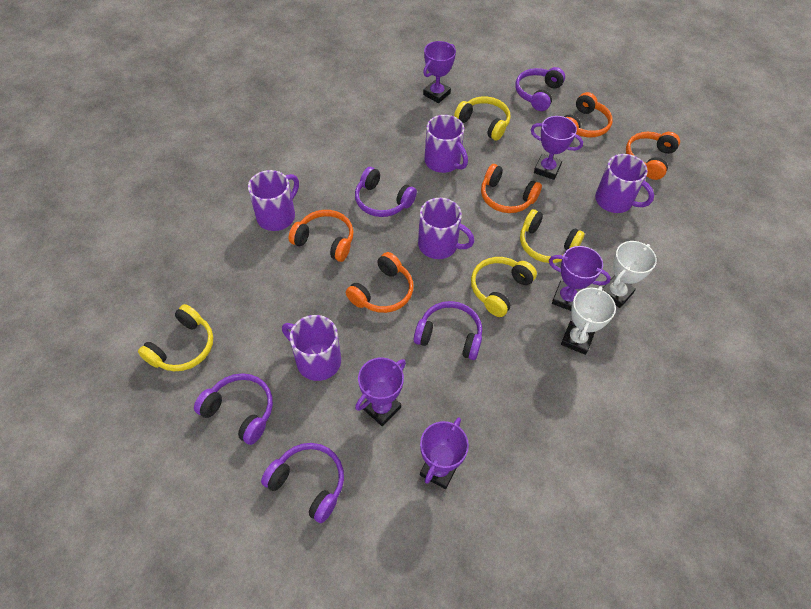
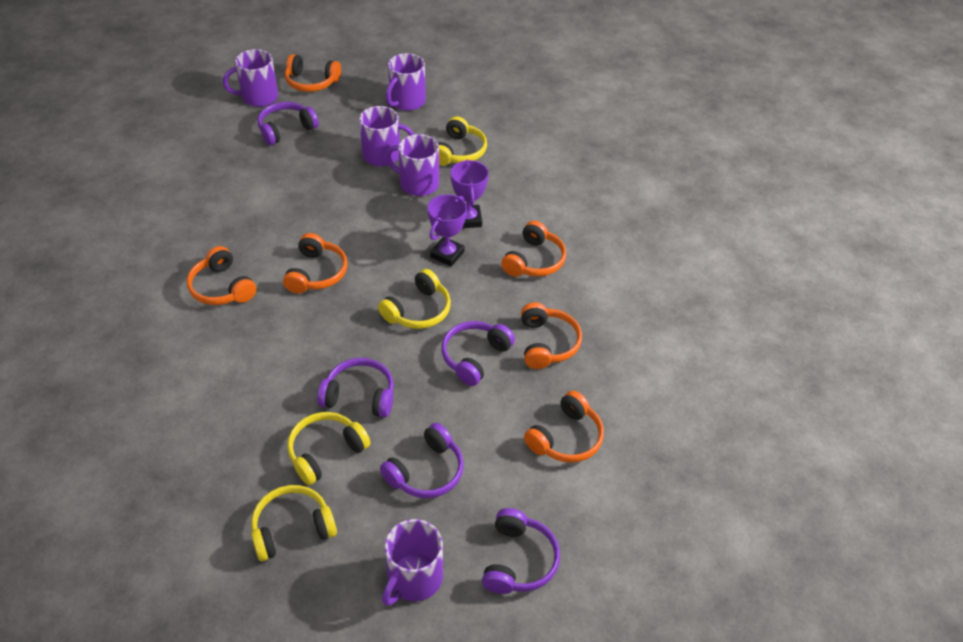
orange headphones: [289,210,353,262] [346,252,413,313] [481,164,542,213] [564,92,613,138] [626,132,680,180] = 5 -> [187,246,257,305] [283,233,348,294] [285,54,341,92] [501,221,566,277] [521,302,582,369] [524,391,604,463] = 6
purple trophy: [355,357,406,426] [420,418,469,489] [423,41,456,103] [531,116,583,180] [549,246,611,311] = 5 -> [428,194,467,267] [451,160,489,228] = 2
white trophy: [561,286,616,355] [602,241,657,308] = 2 -> none = 0

